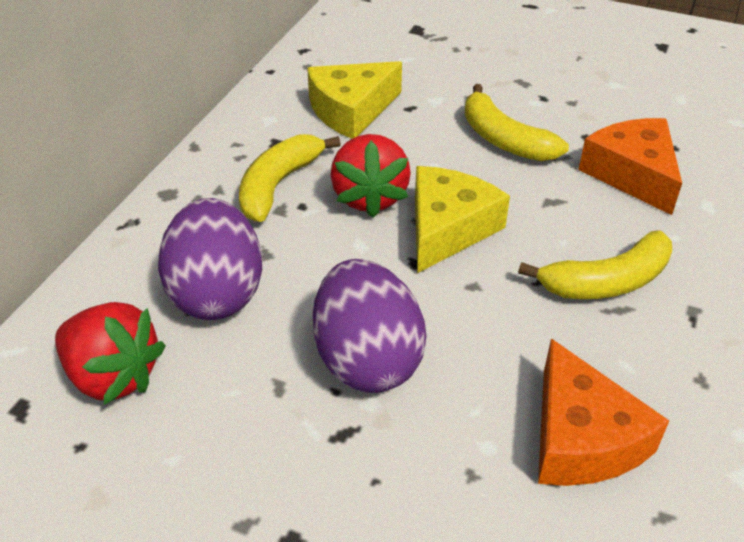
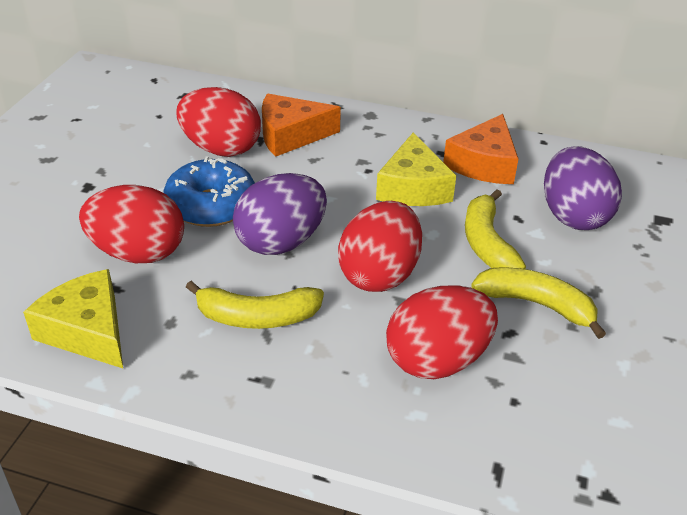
blue donut: none = 0 -> [163,156,255,227] = 1
red egg: none = 0 -> [79,185,184,263] [177,87,261,157] [338,201,422,292] [386,285,498,379] = 4
red strawberry: [55,302,166,405] [331,134,411,218] = 2 -> none = 0

